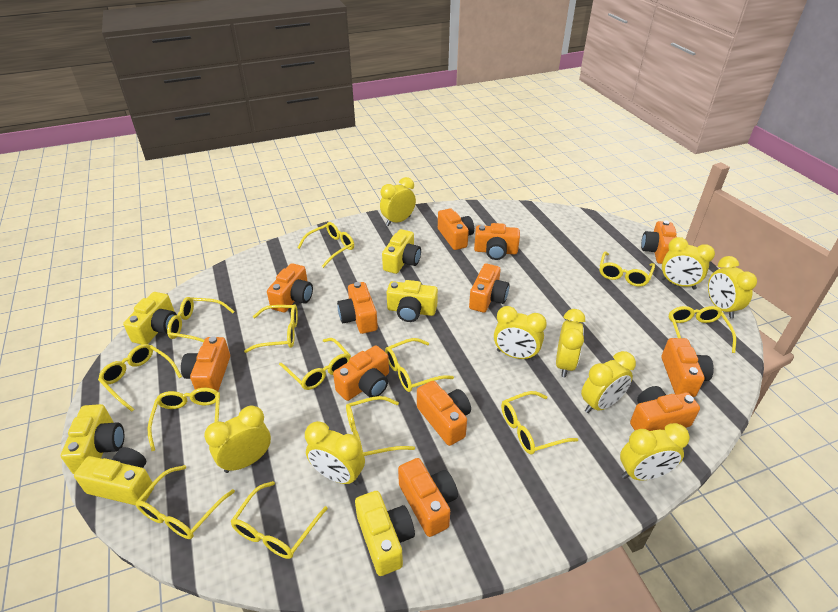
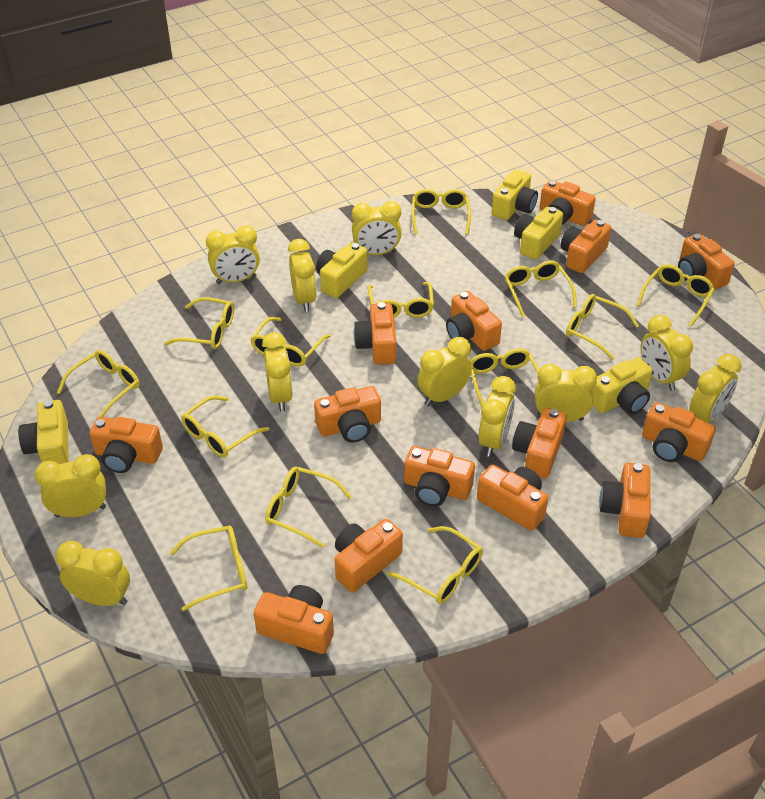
orange camera: [181,336,230,391] [267,263,313,312] [333,345,389,401] [337,282,378,334] [398,458,458,537] [417,381,471,446] [438,208,474,250] [469,264,510,313] [474,223,520,260] [630,386,700,431] [641,220,677,264] [662,338,714,397] = 12 -> [90,417,163,473] [254,585,334,654] [314,386,381,443] [335,519,403,592] [354,302,396,365] [404,446,475,506] [446,291,502,351] [477,465,548,531] [512,408,567,479] [540,180,596,226] [561,220,611,273] [599,463,651,538] [642,402,716,462] [678,234,735,289] = 14
yellow camera: [61,404,124,474] [74,447,154,505] [123,292,177,344] [355,491,415,576] [382,229,421,274] [387,280,438,322] = 6 -> [18,400,69,464] [316,242,368,298] [491,169,538,220] [514,207,563,260] [592,357,652,414] = 5
yellow clock: [204,405,271,473] [305,421,365,485] [380,177,416,226] [494,306,547,361] [556,309,585,378] [581,351,636,413] [620,423,690,480] [661,237,715,290] [708,256,757,319] = 9 -> [34,454,106,517] [56,541,130,606] [206,226,260,284] [262,332,293,412] [288,239,317,312] [352,201,402,255] [417,337,472,406] [479,376,516,457] [535,364,597,422] [641,315,693,391] [689,354,741,422] = 11

